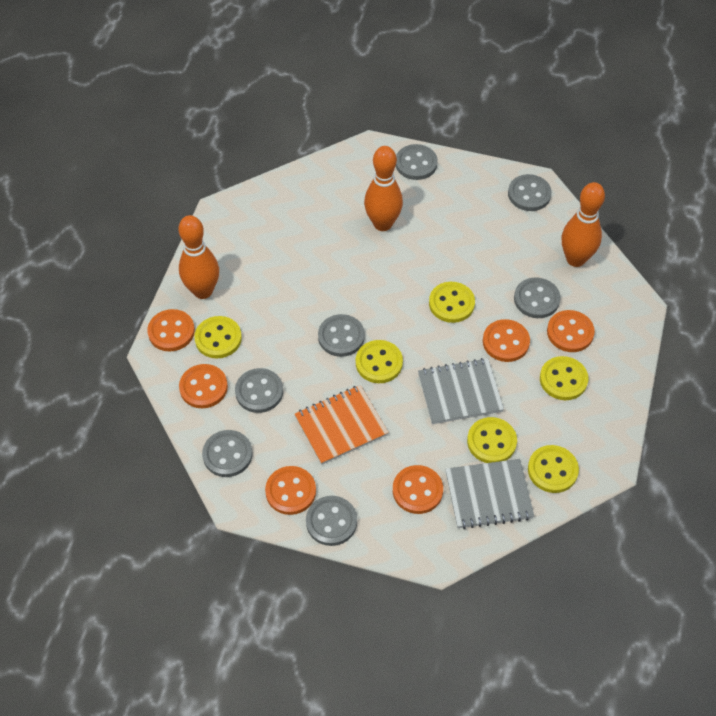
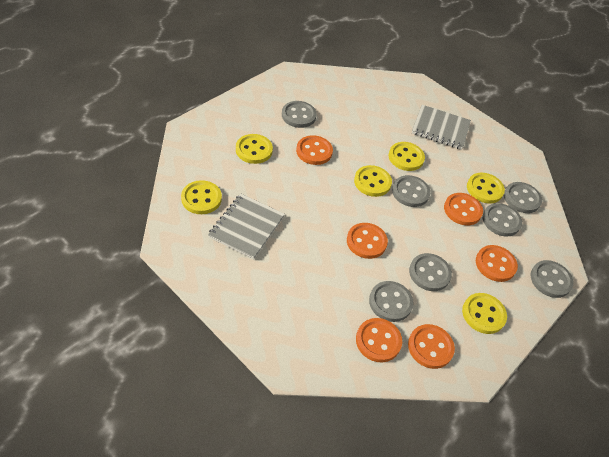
orange bowling pin: [179,215,219,299] [364,146,403,231] [562,182,605,267] = 3 -> none = 0
orange notebook: [294,385,389,465] = 1 -> none = 0

